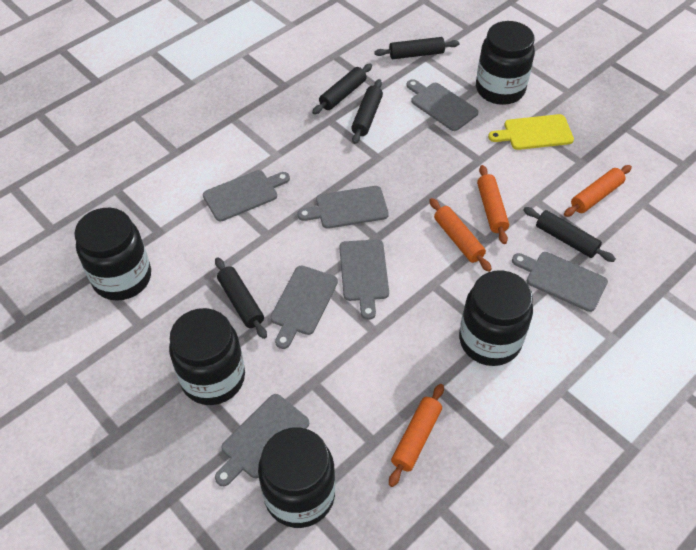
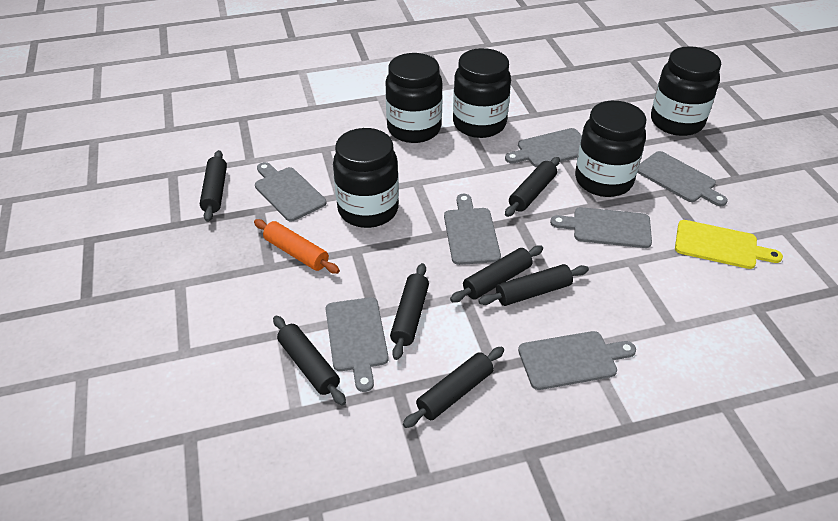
black rolling pin: [215,257,267,339] [312,64,372,114] [351,79,383,144] [374,37,459,59] [523,207,616,262] = 5 -> [200,150,227,222] [273,316,346,406] [390,263,429,360] [403,347,504,428] [450,246,543,302] [478,264,589,306] [505,157,560,217] = 7
orange rolling pin: [389,384,444,487] [429,198,492,272] [477,165,509,244] [564,165,632,217] = 4 -> [254,219,340,274] = 1

